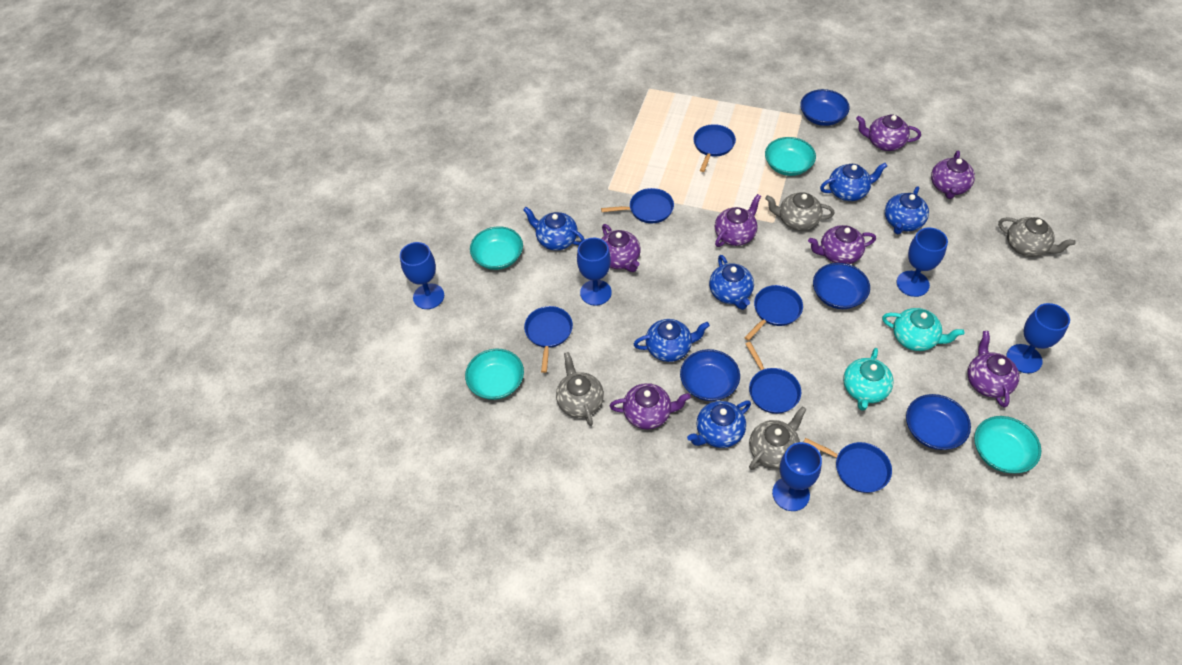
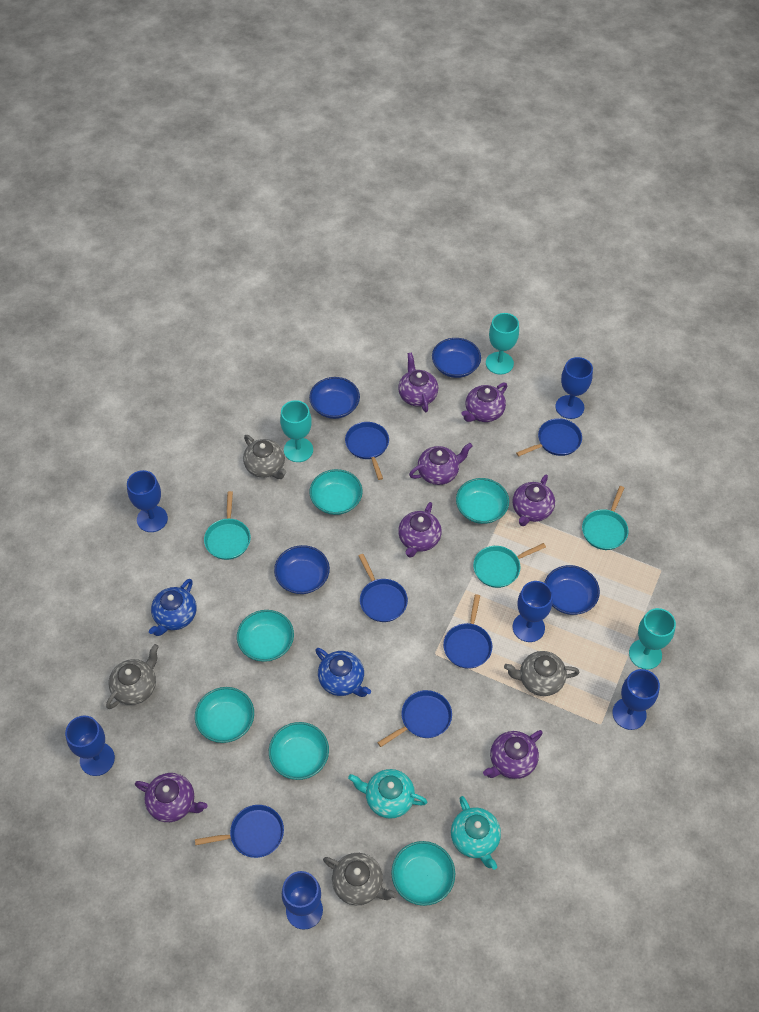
blue goblet: [400,242,444,309] [577,238,612,306] [772,442,822,511] [897,227,948,297] [1006,303,1070,373] = 5 -> [65,716,115,776] [127,470,168,532] [282,871,323,929] [513,581,553,642] [555,357,593,419] [612,669,660,730] = 6
blue teapot: [523,207,585,251] [634,319,710,362] [687,401,751,448] [709,255,754,310] [820,163,887,201] [885,186,929,234] = 6 -> [149,579,197,636] [315,648,371,697] = 2
turquoise bowl: [465,349,524,400] [470,226,523,270] [765,137,816,176] [974,416,1041,473] = 4 -> [195,687,254,743] [237,610,294,662] [269,722,329,780] [309,469,363,515] [391,841,455,906] [456,478,509,524] = 6
turquoise goblet: none = 0 -> [280,400,313,462] [486,313,519,375] [629,608,676,670] = 3
turquoise pan: none = 0 -> [204,491,251,560] [473,543,546,588] [582,486,629,550] = 3

